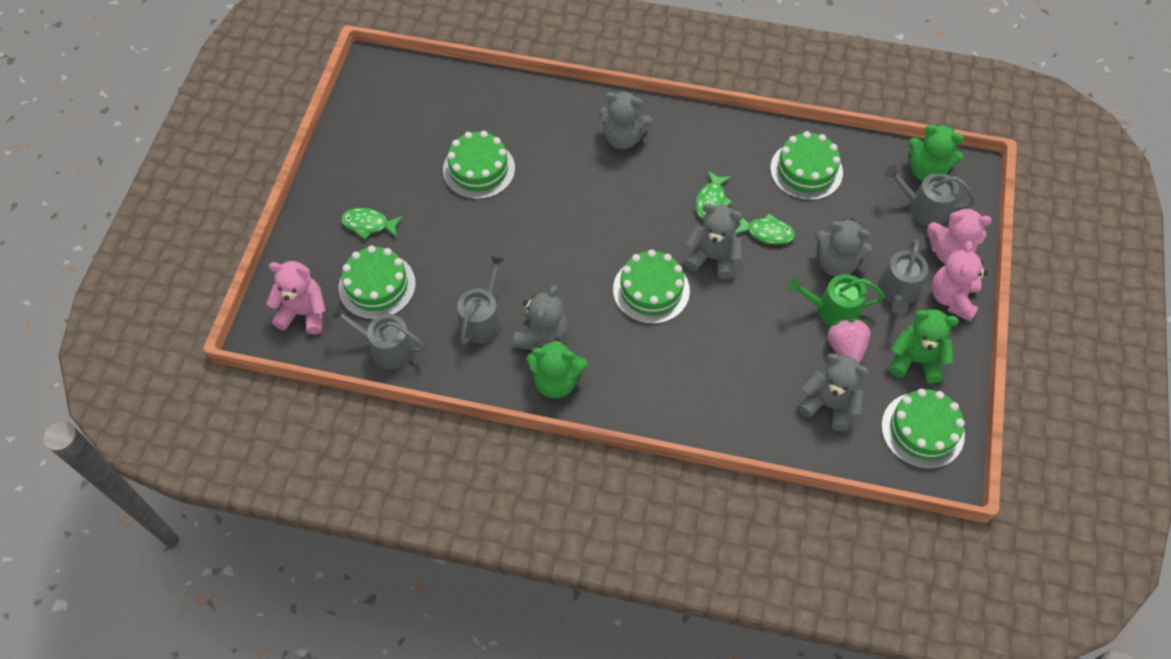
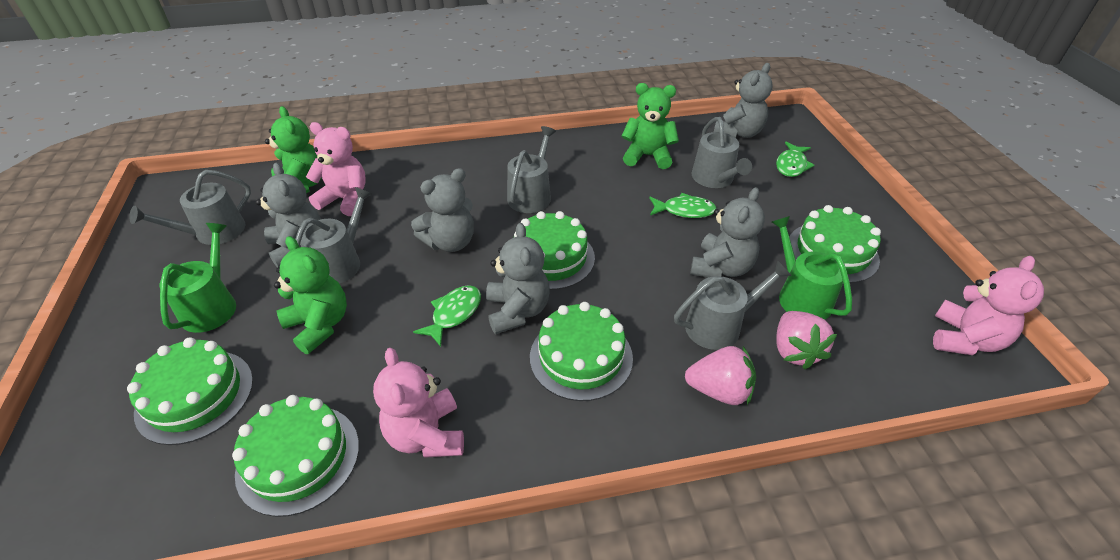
green watering can: [787,274,885,327] = 1 -> [159,223,236,333] [772,216,852,320] = 2
grey watering can: [329,304,426,369] [457,254,505,345] [878,239,929,315] [884,165,976,226] = 4 -> [129,170,251,245] [295,187,372,284] [507,126,556,213] [674,260,792,350] [692,117,752,188] = 5
pink strawberry: [828,319,871,364] = 1 -> [685,346,756,405] [777,311,837,370] = 2

